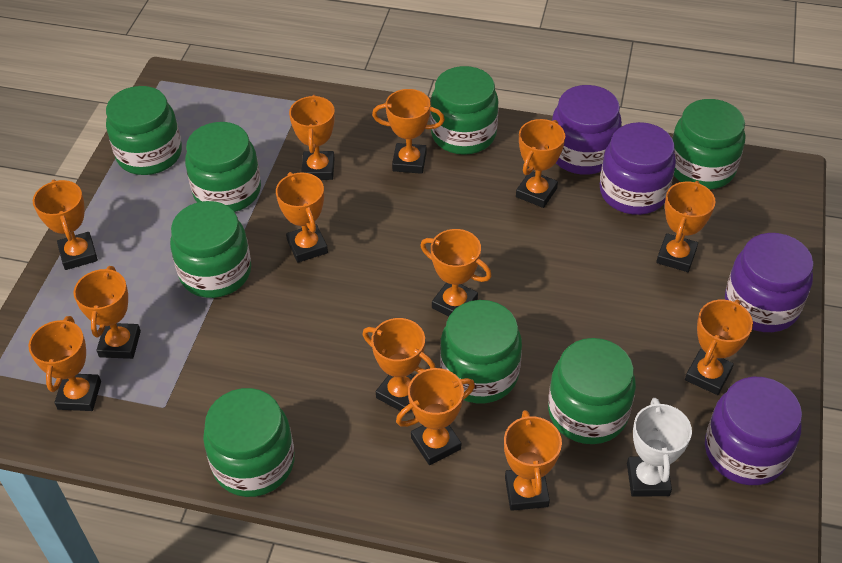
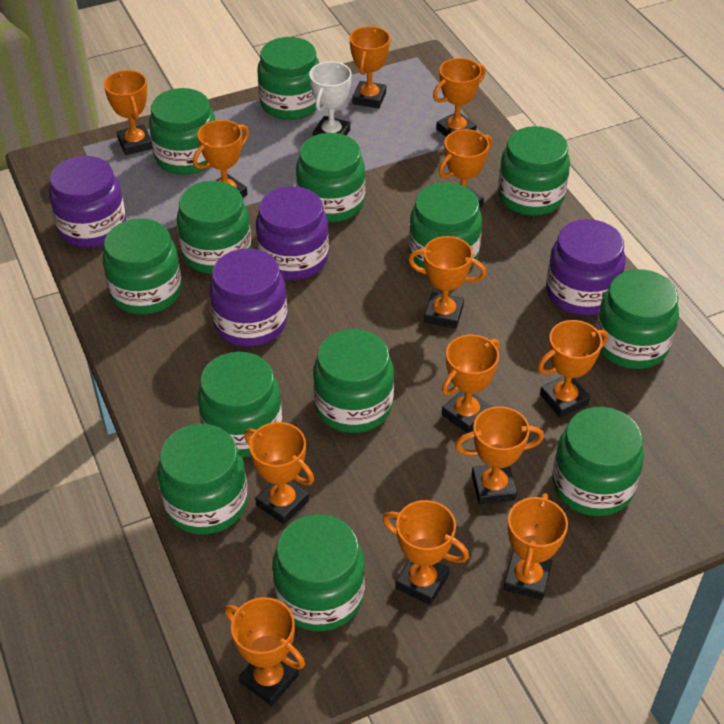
green jar: [106,86,182,175] [170,201,251,298] [185,122,261,212] [203,388,295,497] [430,66,498,155] [440,300,522,403] [548,338,636,444] [672,99,745,190] = 8 -> [103,219,182,315] [149,88,215,175] [157,424,248,535] [176,181,251,274] [198,352,282,457] [257,37,319,120] [272,514,365,631] [296,133,365,223] [313,329,394,433] [409,182,482,269] [498,126,570,216] [552,407,644,516] [596,269,679,369] = 13

